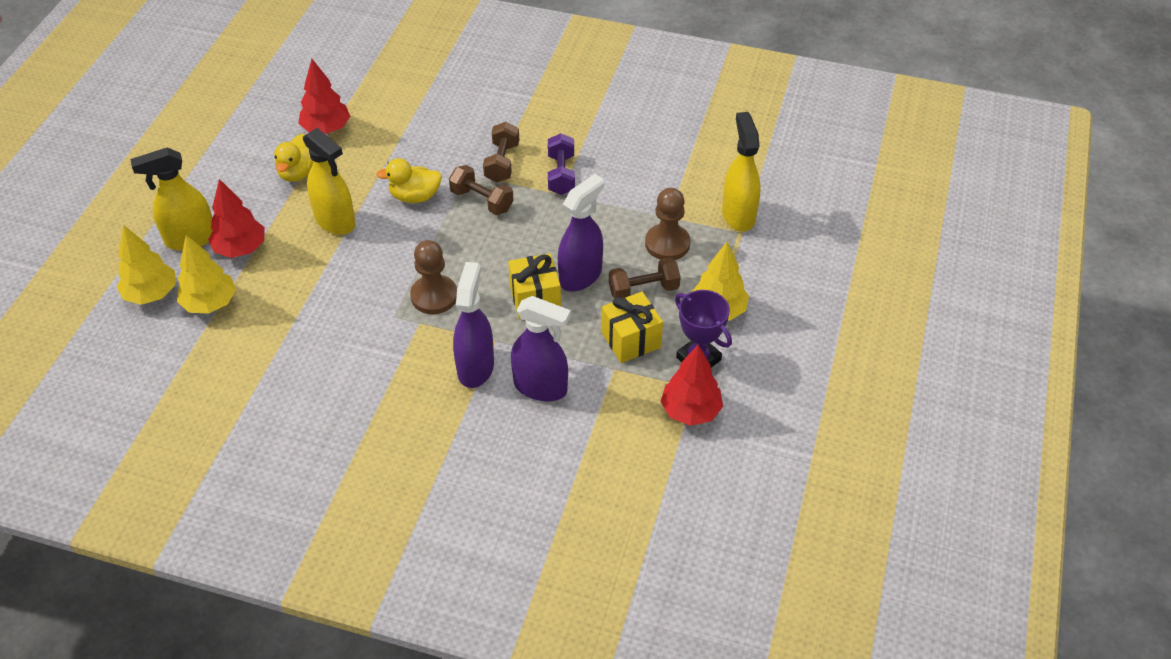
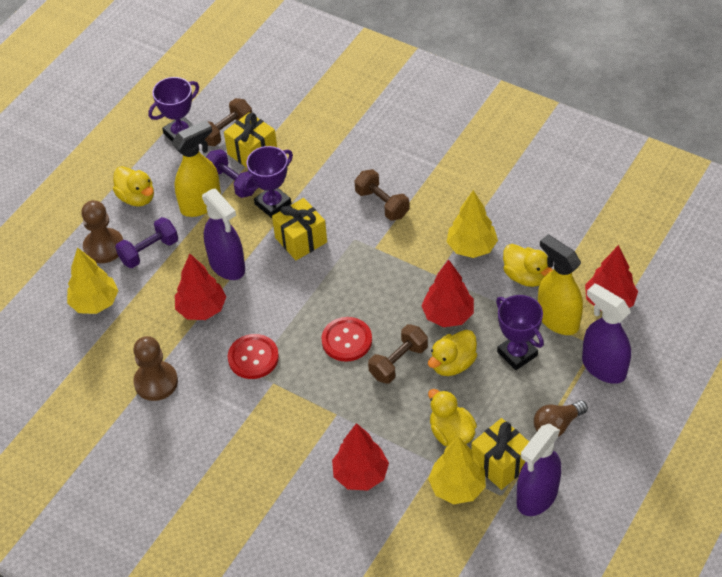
brown light bulb: none = 0 -> [534,400,588,437] = 1
purple dumbbell: [548,133,575,195] = 1 -> [115,217,178,268] [206,149,256,198] = 2
purple trophy: [675,290,732,367] = 1 -> [148,77,199,141] [243,146,293,218] [496,295,544,370] = 3
red button: none = 0 -> [228,334,279,379] [321,317,372,362] = 2
red tree: [208,179,265,258] [298,59,350,134] [660,345,723,426] = 3 -> [175,254,226,320] [332,423,389,491] [421,259,474,327] [585,245,638,311] = 4
yellow duck: [274,134,313,182] [376,158,442,203] = 2 -> [113,166,154,207] [428,330,477,376] [428,389,477,446] [503,244,553,287] = 4
yellow gift: [508,253,561,319] [601,292,663,363] = 2 -> [224,112,277,168] [272,198,327,260] [471,418,529,490] = 3
yellow spray bottle: [130,148,213,251] [303,128,356,235] [722,112,761,231] = 3 -> [172,120,221,217] [538,235,583,335] = 2

